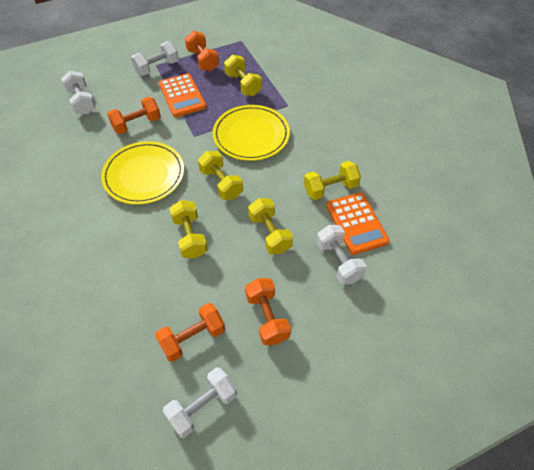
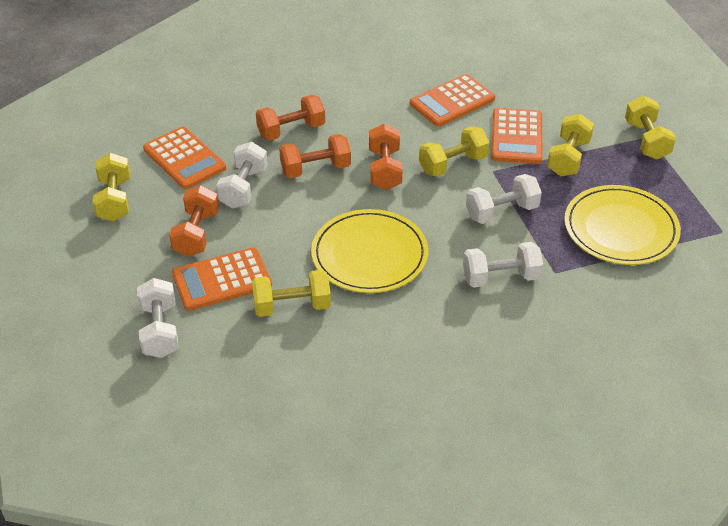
orange calculator: [159,73,206,117] [326,193,390,255] = 2 -> [143,127,226,189] [172,247,272,311] [410,74,495,127] [491,108,543,164] = 4

